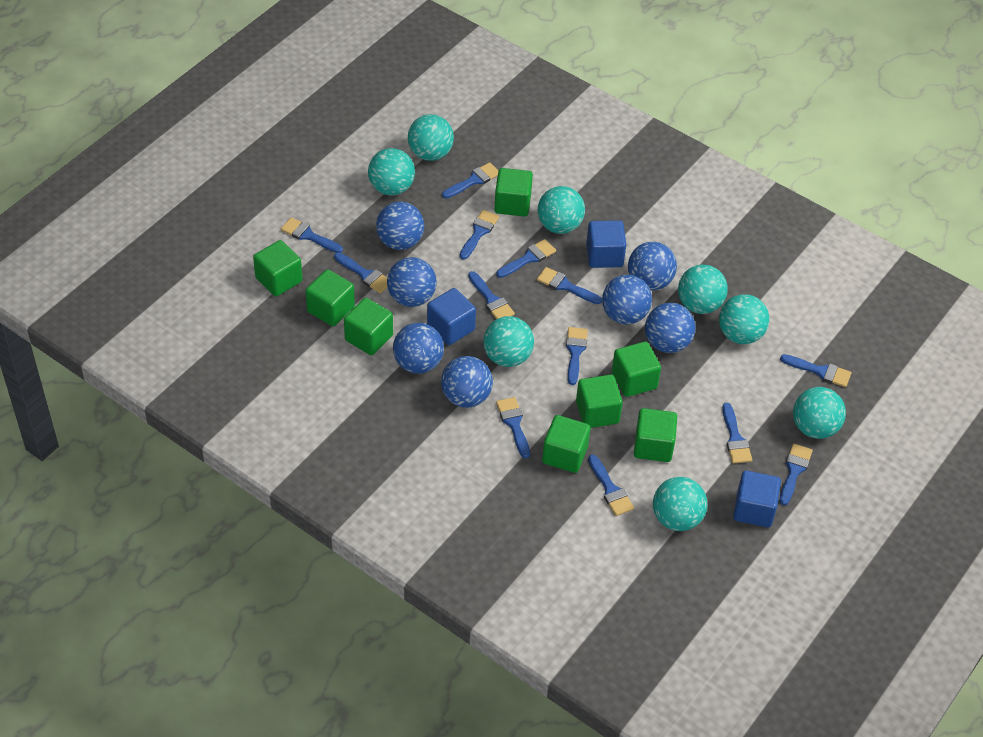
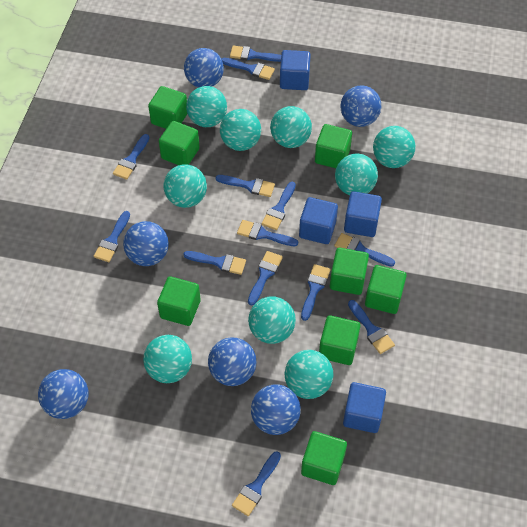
blue ball: [376,201,424,250] [387,257,437,307] [393,323,444,374] [441,356,493,408] [602,275,652,324] [628,242,677,291] [645,303,695,353] = 7 -> [38,369,88,419] [123,221,169,266] [184,48,224,88] [208,337,257,386] [251,384,301,435] [340,85,381,127] = 6
blue cube: [427,288,476,345] [586,220,626,268] [733,470,781,527] = 3 -> [280,50,311,90] [299,197,338,244] [343,382,386,433] [344,191,382,237] = 4
turquoise ball: [368,148,415,195] [408,114,454,161] [483,316,534,367] [538,186,585,234] [653,477,707,531] [678,265,728,314] [719,294,769,344] [793,387,846,439] = 8 -> [143,335,192,383] [164,164,207,208] [186,86,227,127] [220,109,261,151] [248,297,296,344] [270,106,312,148] [284,350,334,399] [335,153,378,195] [373,126,416,168] = 9

